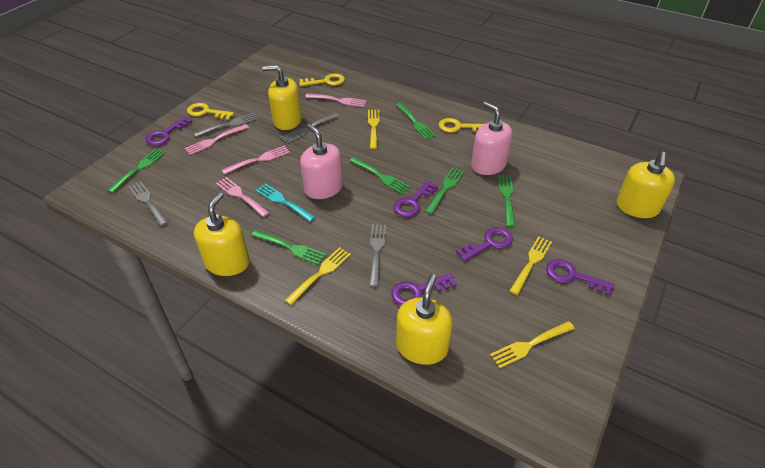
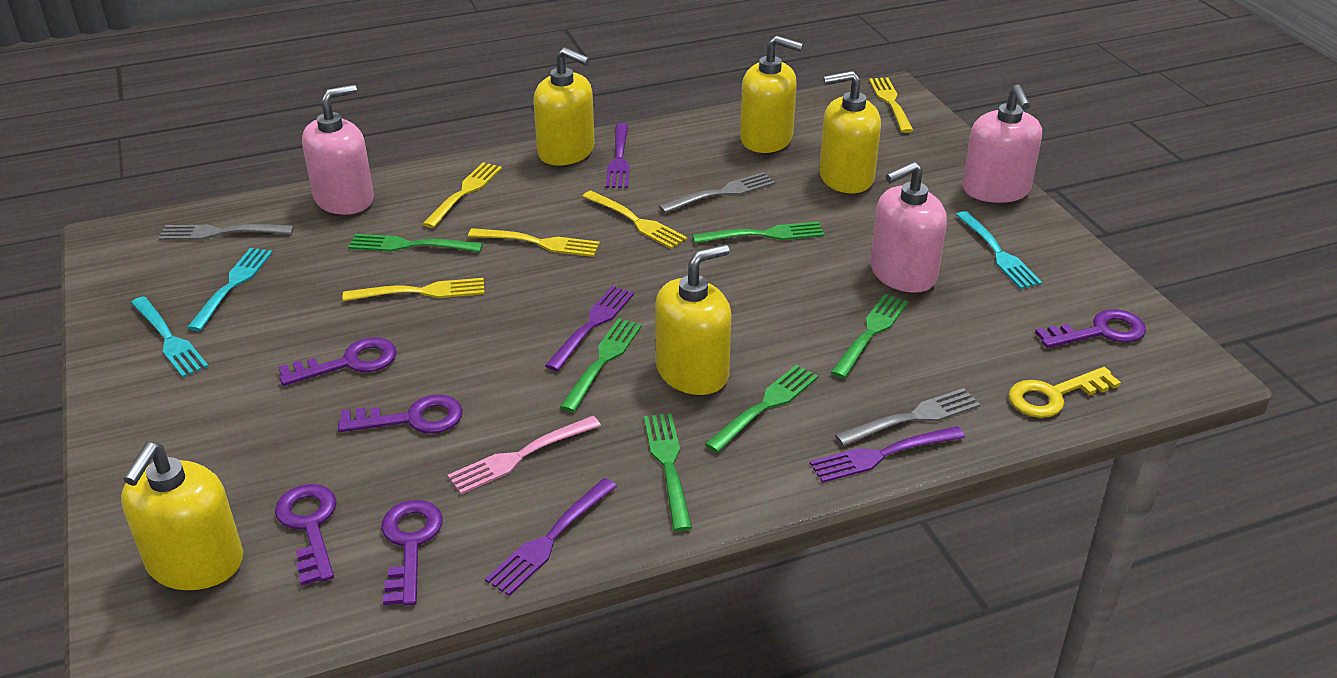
grey fork: [128,181,168,226] [193,113,258,137] [280,113,339,144] [369,224,386,287] = 4 -> [158,224,294,240] [659,172,775,213] [835,388,980,446] = 3
pink fork: [184,124,249,155] [216,177,269,217] [221,146,290,175] [305,94,367,107] = 4 -> [447,416,601,495] = 1
pink soap dispenser: [300,123,343,199] [471,102,513,175] = 2 -> [302,85,374,215] [870,161,947,293] [962,84,1042,203] = 3
purple fork: none = 0 -> [485,478,617,596] [545,286,634,371] [606,123,630,188] [810,426,965,483] = 4
turquoise fork: [256,183,316,222] = 1 -> [131,296,209,378] [187,248,273,331] [956,211,1042,289] = 3
yellow fork: [285,247,351,305] [368,110,380,149] [490,321,575,369] [509,236,552,295] = 4 -> [343,278,484,301] [423,162,502,228] [468,228,600,257] [582,191,687,249] [869,77,914,133] = 5
yellow key: [187,103,234,120] [299,73,345,86] [439,118,483,133] = 3 -> [1008,367,1121,418] = 1
yellow soap dispenser: [194,192,250,276] [262,65,302,130] [396,274,453,365] [616,152,675,218] = 4 -> [121,442,243,590] [533,47,595,166] [655,244,731,395] [740,36,803,153] [819,71,881,193] = 5

